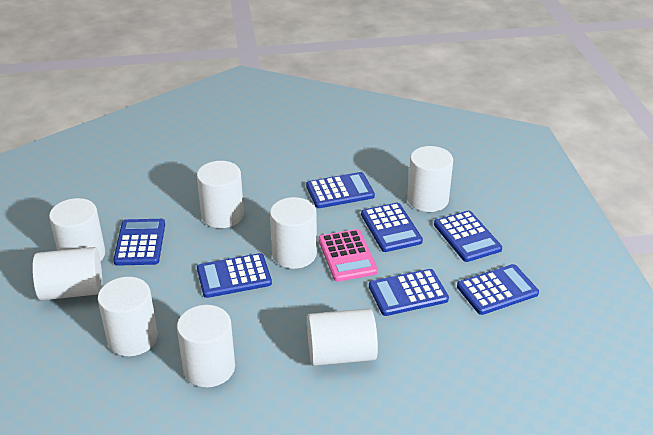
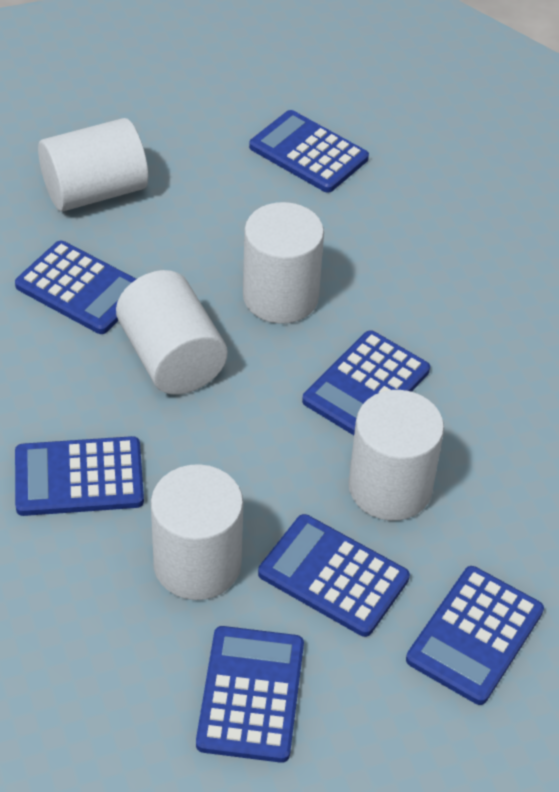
pink calculator: [319,229,378,282] = 1 -> none = 0
white cylinder: [32,247,102,300] [49,198,105,261] [98,277,158,356] [177,305,235,387] [197,161,244,228] [270,197,317,269] [307,308,378,366] [407,146,453,212] = 8 -> [38,118,148,211] [116,270,227,395] [151,464,243,600] [243,202,324,324] [349,390,444,521] = 5

